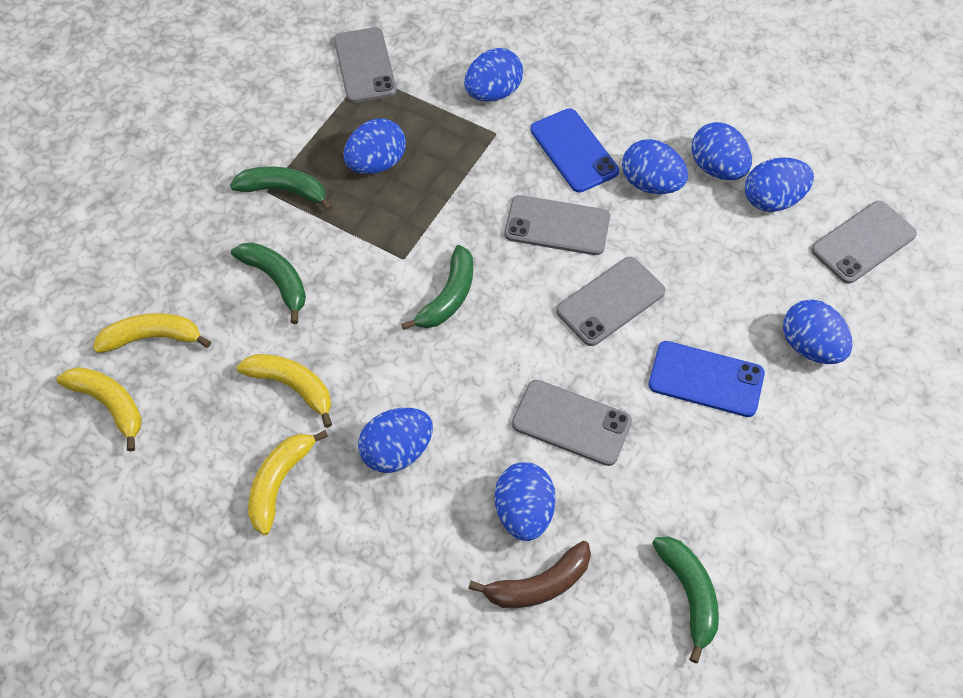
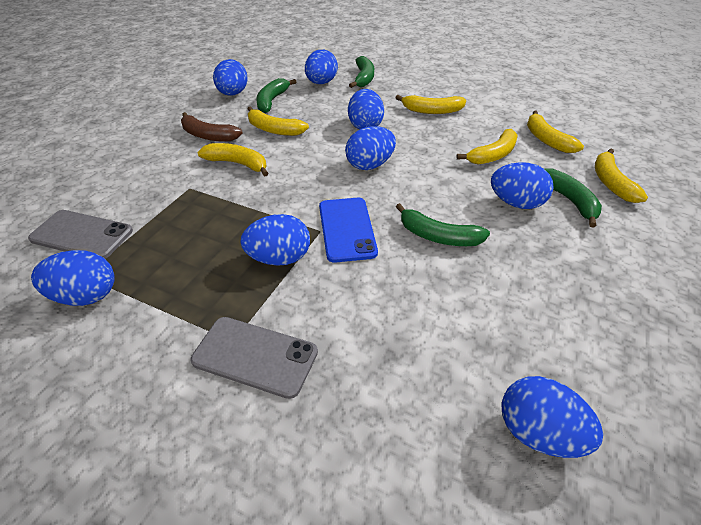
blue phone: [530,108,619,193] [648,341,765,417] = 2 -> [319,198,378,263] = 1
grey phone: [334,27,397,103] [504,195,610,255] [512,380,632,466] [556,257,665,346] [811,201,917,284] = 5 -> [28,210,133,259] [191,317,318,399] = 2
yellow banana: [57,367,142,452] [93,313,211,353] [237,354,332,428] [248,430,328,535] = 4 -> [197,143,269,176] [248,106,309,136] [395,95,466,114] [456,129,518,165] [527,110,584,153] [595,149,648,203] = 6

